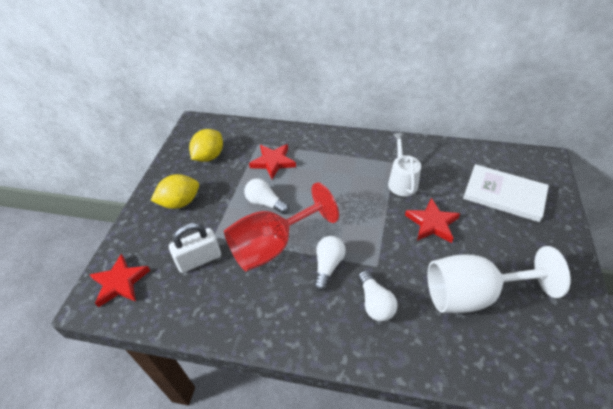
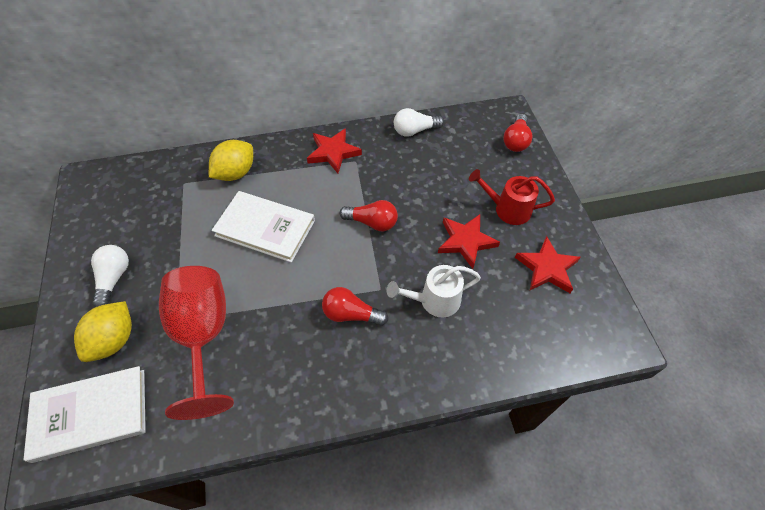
red light bulb: none = 0 -> [322,287,388,326] [340,200,398,231] [503,114,533,152] = 3
red watering can: none = 0 -> [469,169,555,225] = 1
white book: [463,164,549,222] = 1 -> [24,366,146,463] [212,191,315,263] = 2
white goblet: [427,246,570,313] = 1 -> none = 0
white light bulb: [244,178,289,214] [314,236,346,291] [358,270,398,321] = 3 -> [91,245,129,307] [394,108,444,137] = 2
white padlock: [169,223,221,273] = 1 -> none = 0

